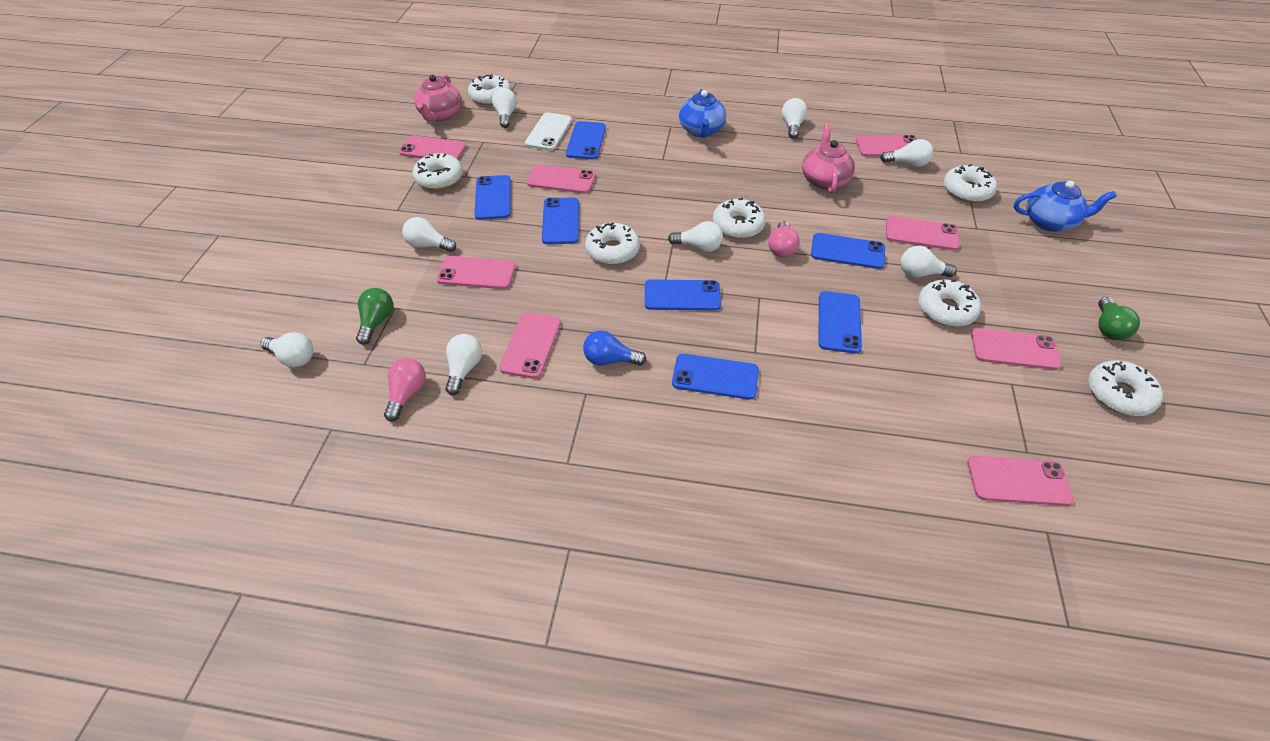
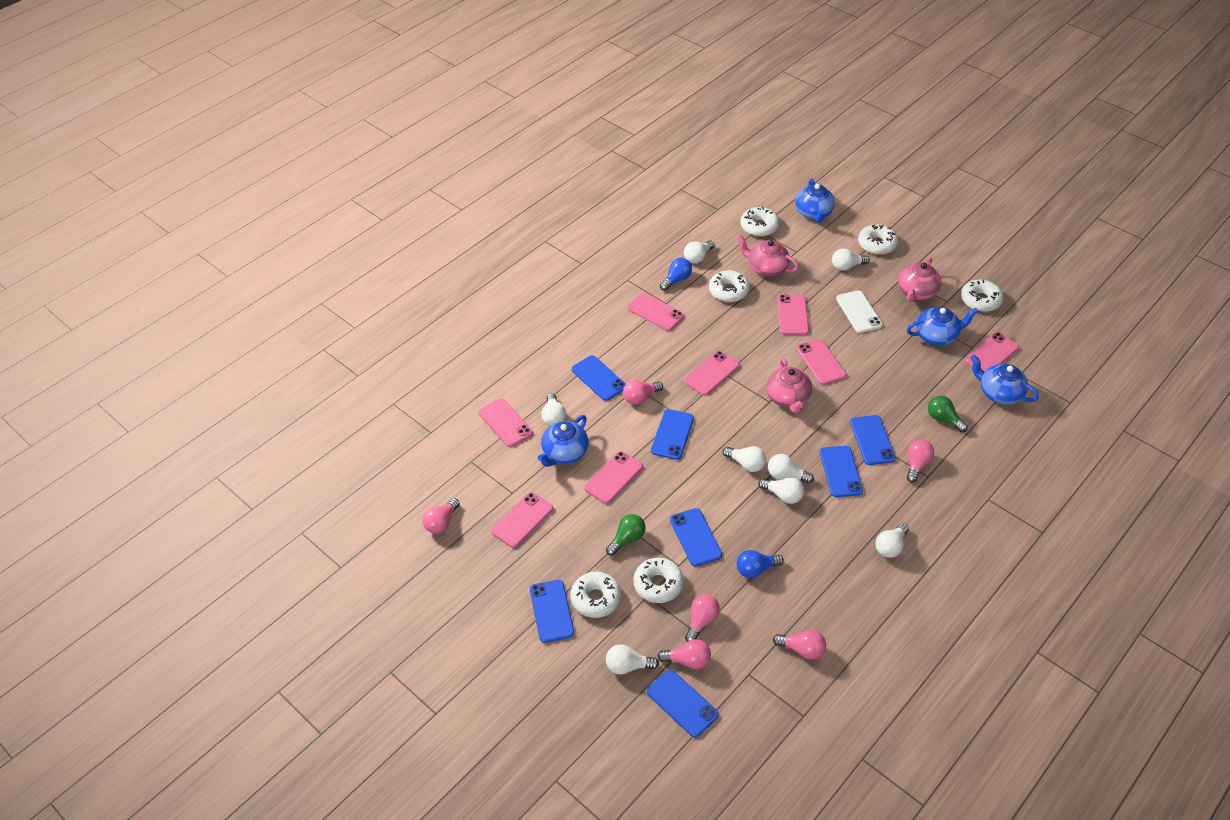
blue light bulb: [583,330,646,366] = 1 -> [660,258,692,291] [737,550,784,578] = 2
blue teapot: [679,89,726,138] [1014,181,1117,232] = 2 -> [538,415,589,467] [795,178,835,222] [907,307,978,346] [970,354,1039,405] = 4
pink light bulb: [384,358,425,421] [768,221,800,257] = 2 -> [423,498,460,534] [623,380,663,405] [657,639,711,669] [685,594,720,642] [773,630,826,660] [907,439,934,482] = 6
pink teapot: [414,75,461,121] [802,125,855,193] = 2 -> [737,235,799,277] [766,358,812,414] [898,257,941,302] = 3
white donut: [412,153,463,190] [468,74,512,105] [585,223,640,265] [713,198,766,239] [918,280,981,327] [944,164,997,202] [1088,360,1163,416] = 7 -> [570,572,621,618] [633,558,684,603] [709,270,750,302] [741,207,779,237] [858,224,898,255] [961,279,1004,312] = 6

